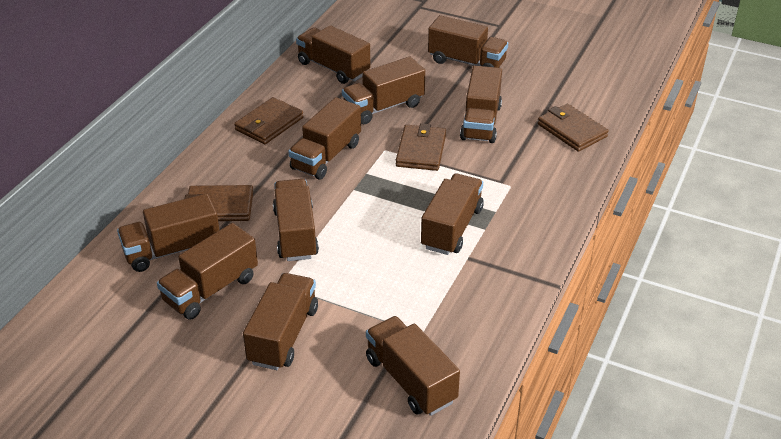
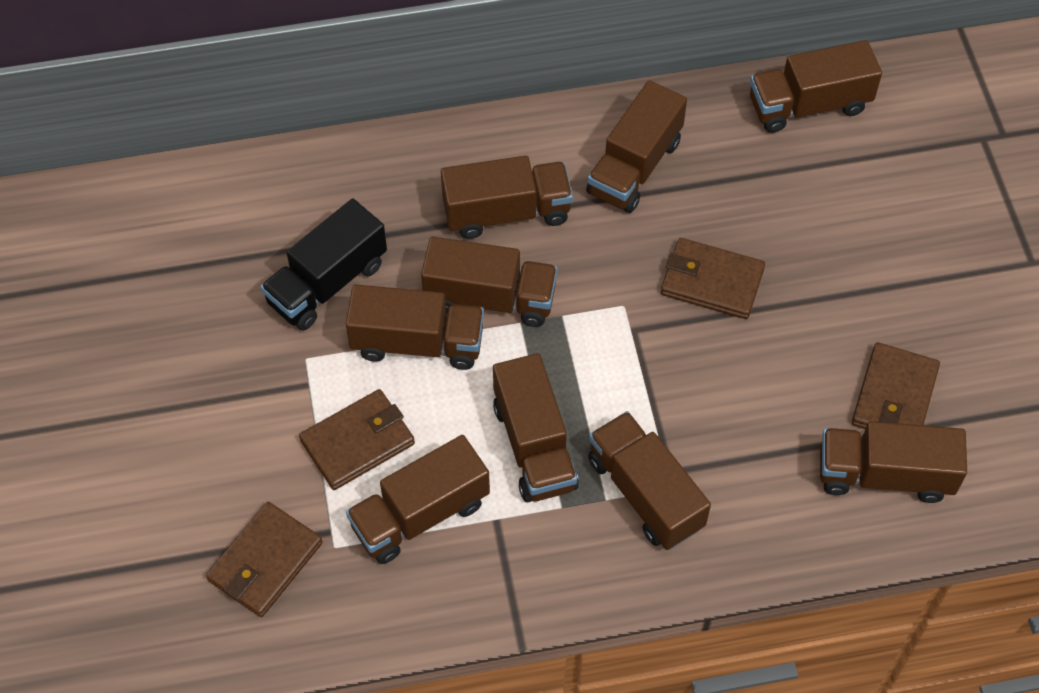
black truck: none = 0 -> [261,199,387,330] = 1
brown truck: [117,194,219,272] [157,223,258,320] [243,273,318,370] [273,179,319,261] [288,97,361,179] [296,25,370,84] [342,57,425,124] [366,316,460,416] [421,173,484,255] [428,15,508,68] [460,66,502,143] = 11 -> [346,284,484,370] [346,435,490,564] [421,237,557,327] [441,156,573,239] [493,353,579,502] [586,80,687,213] [588,411,711,550] [750,40,882,133] [820,421,967,503] = 9

